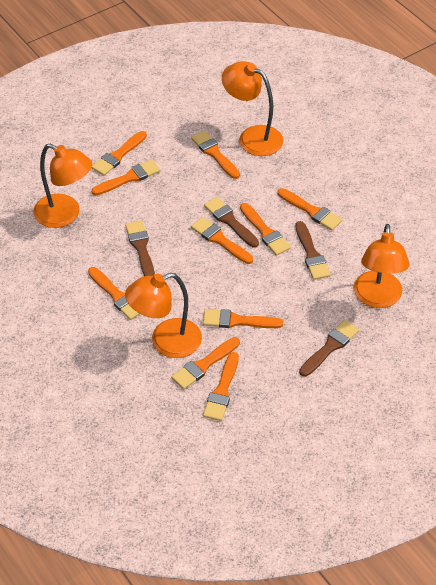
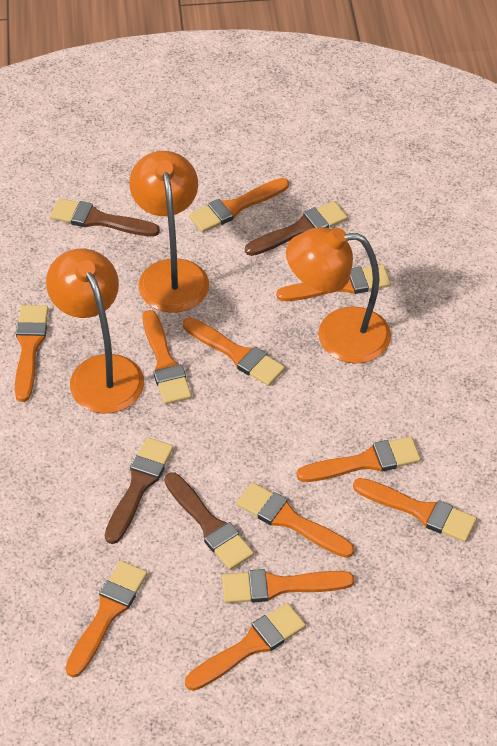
orange brush: [88,267,140,320] [91,160,160,195] [92,131,147,176] [171,337,240,389] [191,131,240,179] [191,217,253,264] [203,309,283,328] [203,352,239,421] [240,203,291,256] [278,188,342,231] = 10 -> [15,305,48,402] [65,561,147,677] [143,310,192,404] [183,317,285,386] [185,603,306,691] [189,178,289,233] [222,569,355,603] [236,482,354,558] [276,264,391,301] [297,436,421,482] [353,478,477,542] = 11
orange lamp: [33,144,92,228] [125,273,202,358] [222,61,283,156] [354,224,410,308] = 4 -> [46,249,144,414] [129,151,209,313] [286,227,391,364] = 3

